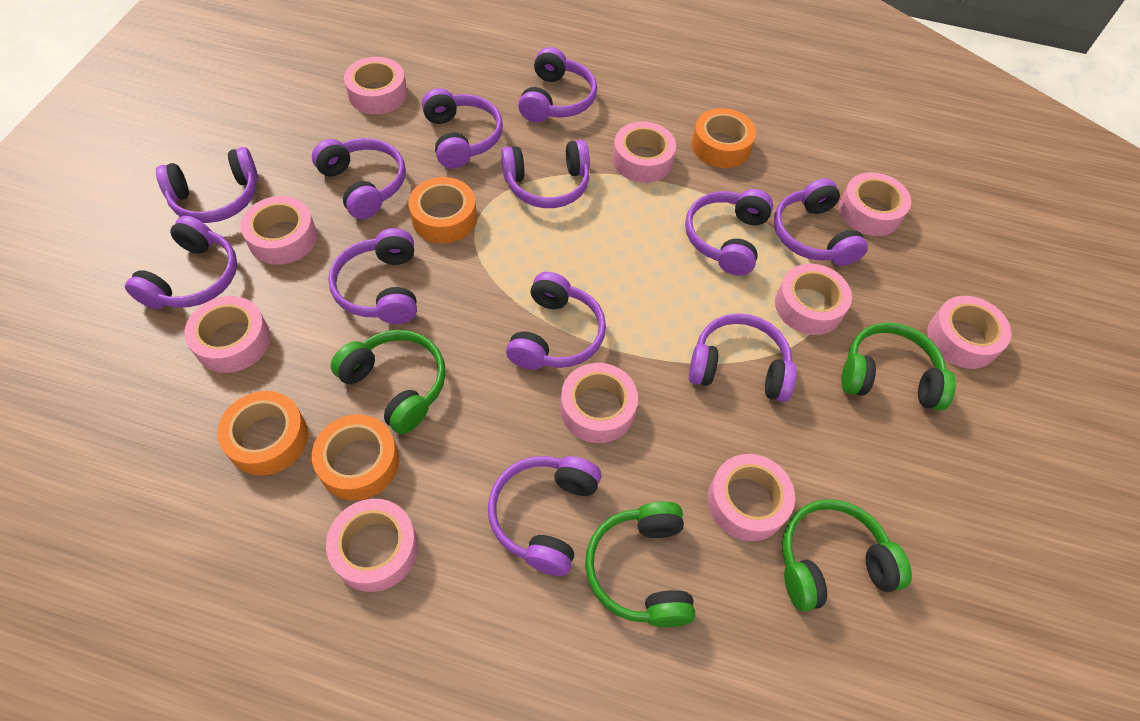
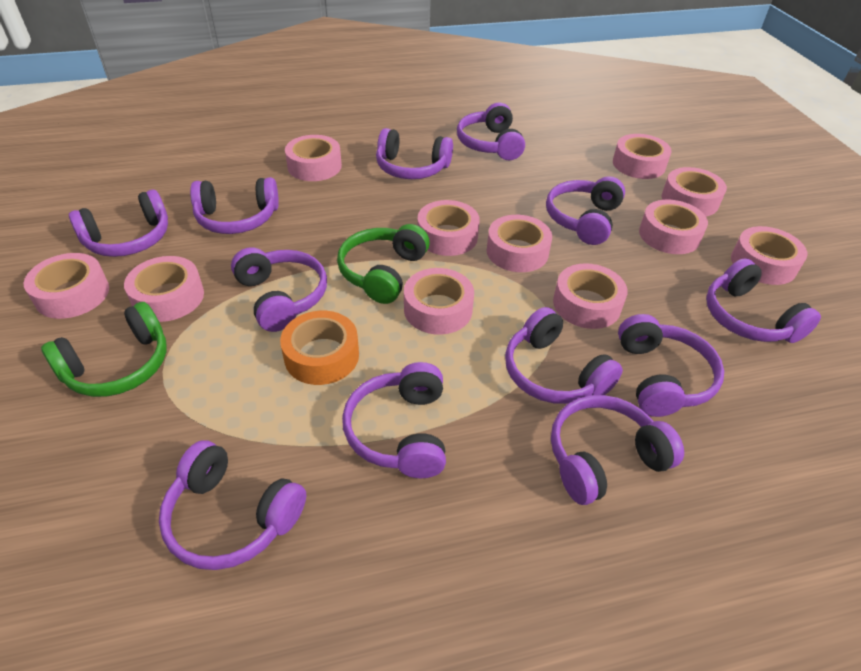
green headphones: [331,330,446,434] [585,501,696,627] [782,499,912,612] [841,322,956,411] = 4 -> [41,302,167,397] [337,224,430,304] = 2
orange tape: [217,391,308,475] [312,414,399,500] [408,177,477,243] [692,108,756,168] = 4 -> [280,311,359,385] = 1
pink tape: [184,296,270,373] [240,196,317,265] [326,499,418,592] [344,57,407,114] [560,363,638,443] [612,122,676,183] [707,454,795,541] [775,264,852,335] [839,172,911,236] [927,296,1012,369] = 10 -> [24,253,109,319] [124,256,204,322] [285,135,342,181] [404,268,474,335] [418,200,480,256] [487,215,552,272] [553,263,628,329] [613,134,672,179] [639,199,708,254] [662,167,727,216] [731,226,807,285] = 11

